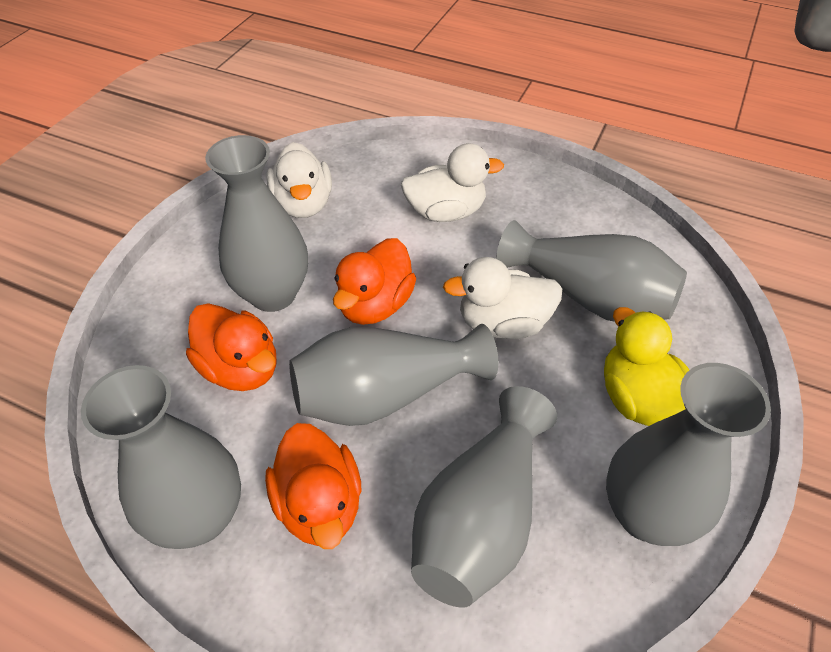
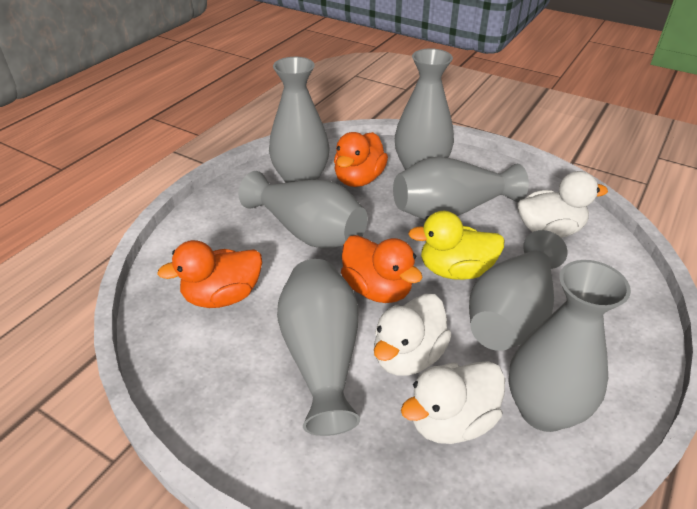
grey vase: [81,365,241,549] [205,135,308,312] [289,324,498,426] [411,386,557,608] [496,220,687,322] [606,363,771,546] = 6 -> [239,171,368,249] [269,57,329,183] [277,259,360,436] [393,156,529,220] [395,48,454,170] [469,230,568,351] [508,260,631,432] = 7

